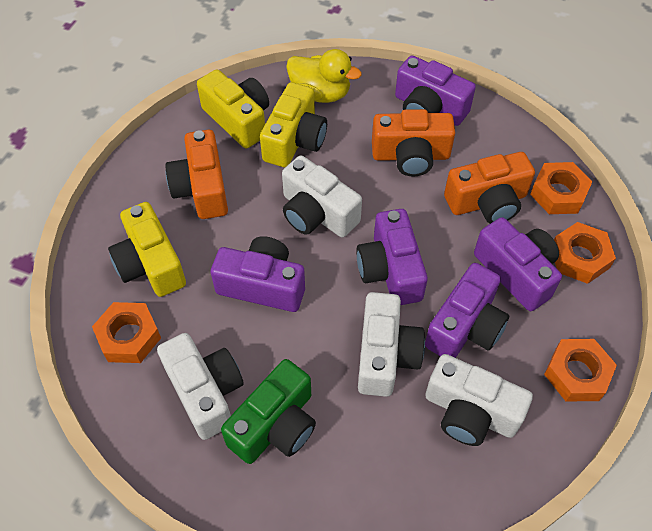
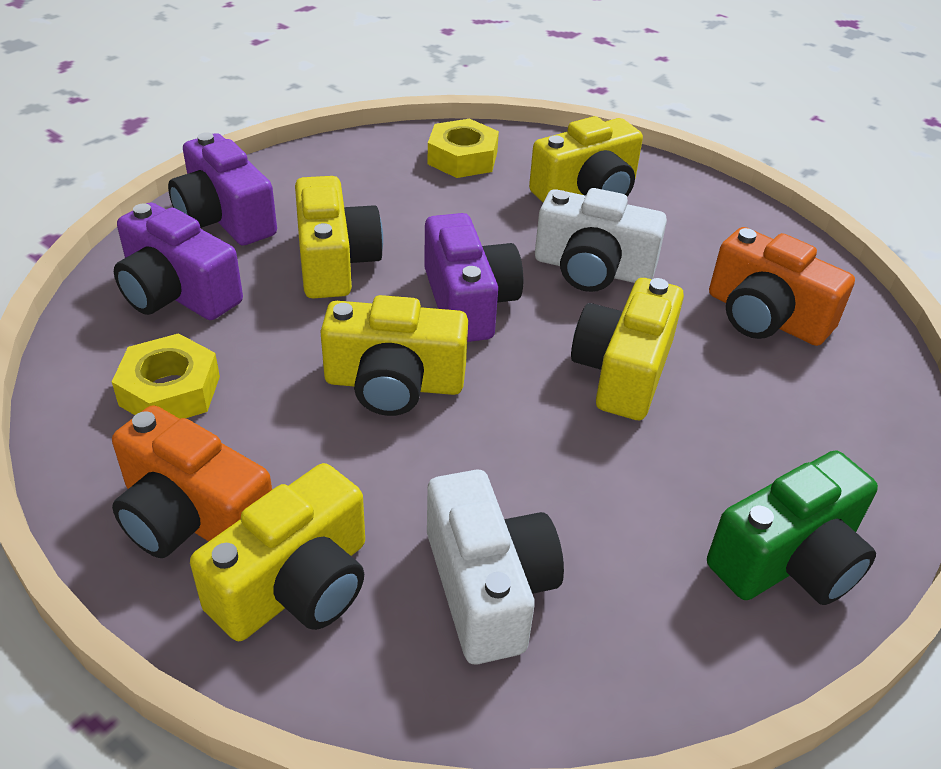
orange camera: [165,130,228,219] [372,109,455,177] [444,152,535,224] = 3 -> [112,405,272,558] [709,227,855,346] = 2
orange nut: [92,302,161,363] [530,162,593,214] [544,339,617,401] [554,222,616,284] = 4 -> none = 0
purple camera: [211,236,305,312] [356,209,428,305] [395,55,476,126] [425,263,509,358] [474,217,562,311] = 5 -> [114,202,243,320] [168,132,277,245] [424,213,523,342] = 3
white camera: [157,333,244,440] [282,156,362,238] [358,292,425,397] [425,354,533,446] = 4 -> [427,470,564,664] [535,188,667,292] = 2
yellow camera: [108,202,186,297] [197,69,269,149] [260,82,327,167] = 3 -> [190,463,365,641] [295,176,383,298] [320,295,468,416] [529,116,643,202] [571,278,684,420] = 5
yellow duck: [286,49,362,103] = 1 -> none = 0
yellow nut: none = 0 -> [112,333,220,419] [428,119,499,178] = 2

